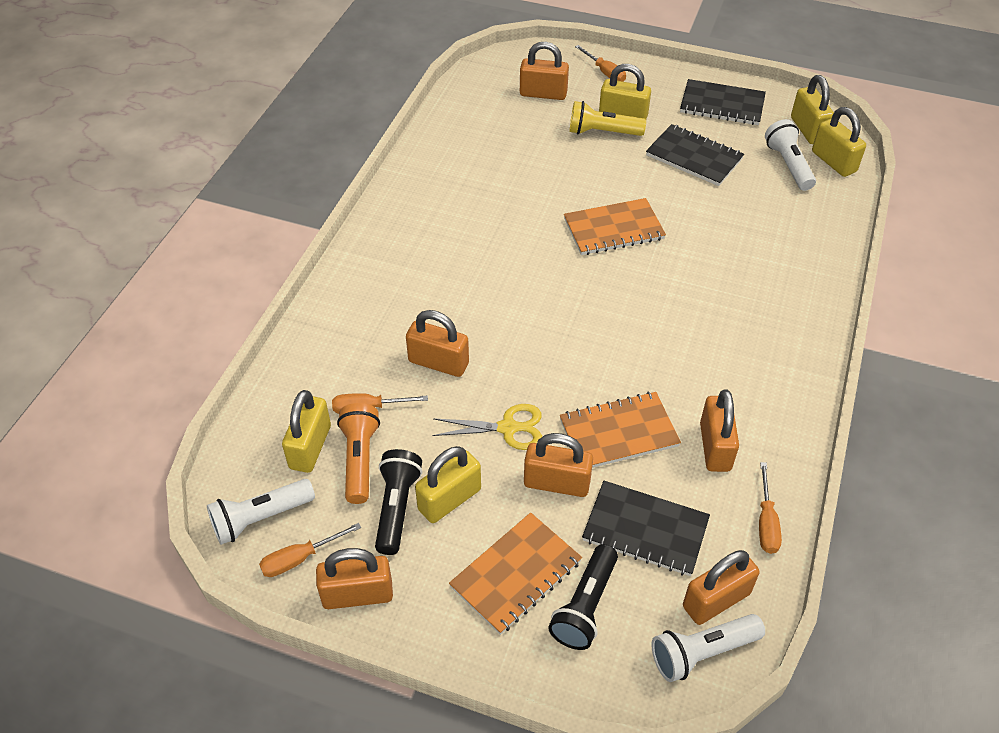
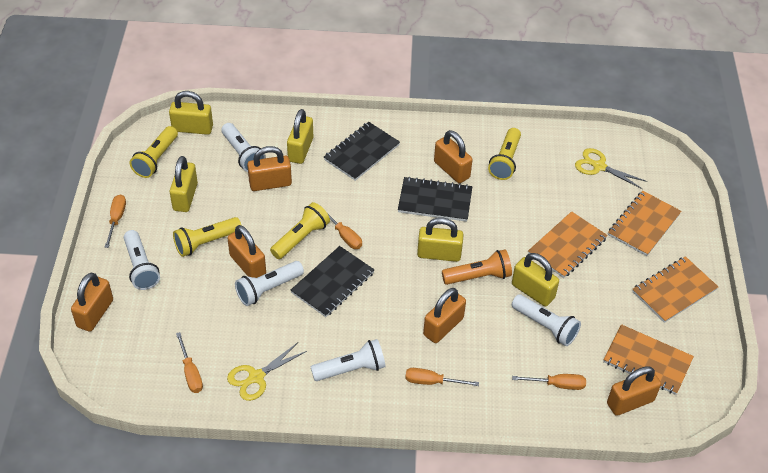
black flashlight: [375,449,422,555] [548,544,618,650] = 2 -> none = 0
orange notebook: [449,512,582,635] [560,392,681,468] [564,198,666,255] = 3 -> [528,211,608,278] [603,324,694,395] [608,191,681,256] [632,256,718,323] = 4
orange screwdriver: [259,523,361,577] [332,393,428,414] [575,45,626,82] [759,462,782,554] = 4 -> [104,194,126,248] [176,332,203,393] [320,205,362,249] [405,368,479,386] [512,374,586,390] = 5
white flashlight: [207,479,315,545] [651,614,765,682] [765,119,816,191] = 3 -> [124,230,160,290] [221,123,266,172] [235,261,304,306] [311,339,386,381] [512,294,581,346] = 5
yellow flashlight: [569,101,646,136] = 1 -> [130,126,178,178] [173,217,241,257] [270,202,330,259] [488,128,521,180] = 4
yellow scissors: [433,404,542,450] = 1 -> [227,342,307,401] [575,148,647,189] = 2

